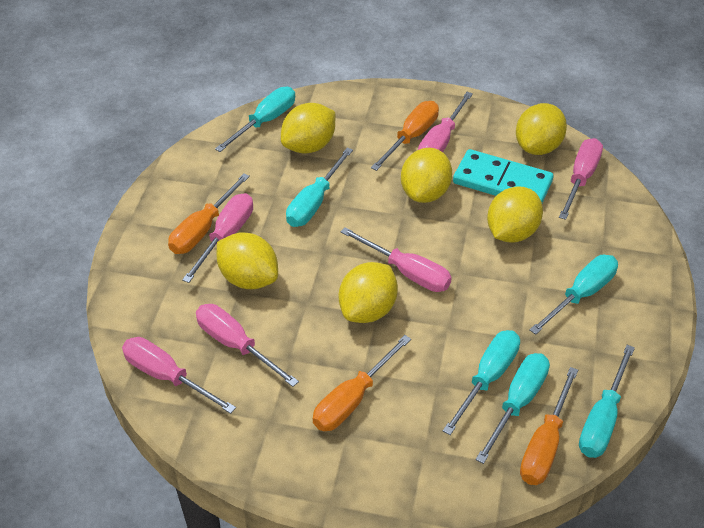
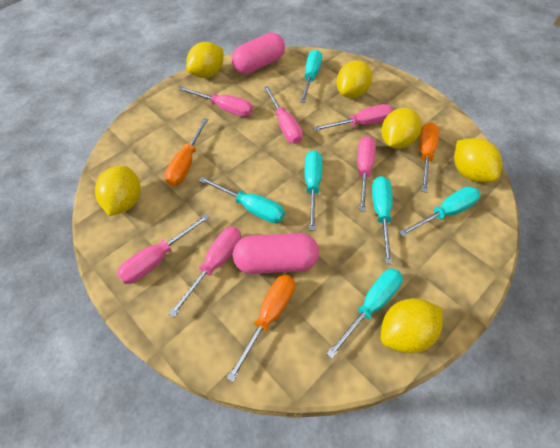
orange screwdriver: [168,174,250,254] [313,335,411,431] [371,101,439,171] [520,367,578,485] = 4 -> [165,118,209,186] [226,275,295,382] [419,122,439,193] = 3
pink capsule: none = 0 -> [232,33,285,74] [233,233,319,274] = 2
turquoise domino: [453,149,553,203] = 1 -> none = 0

